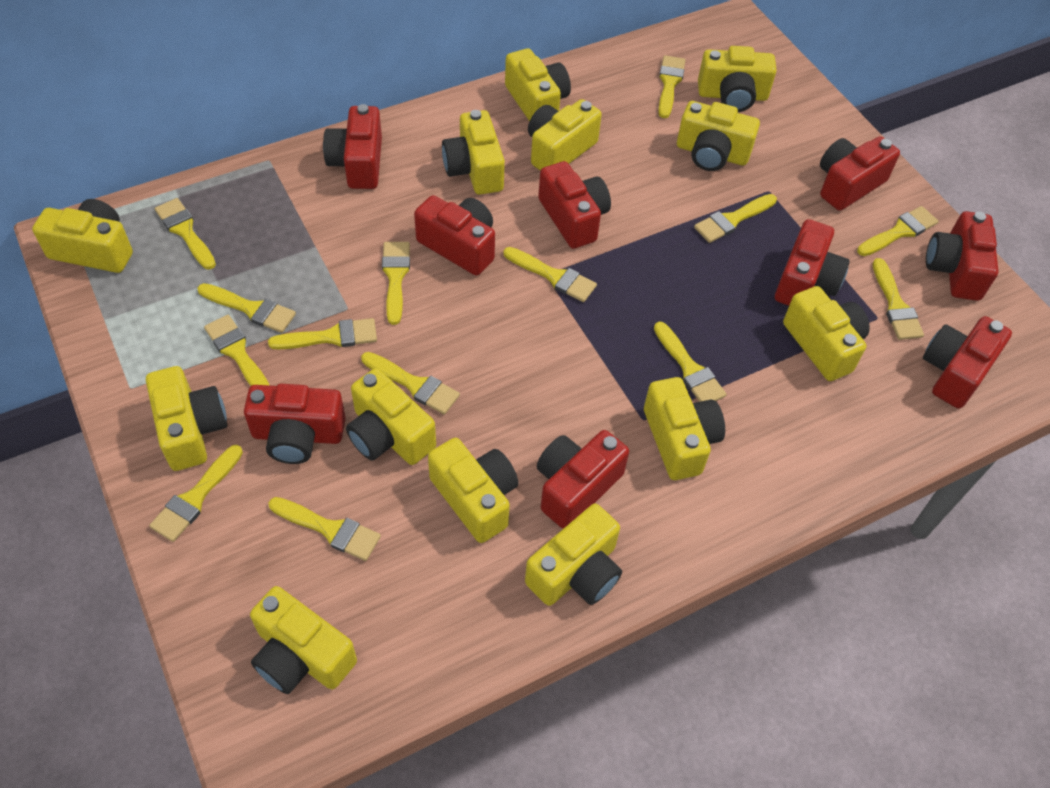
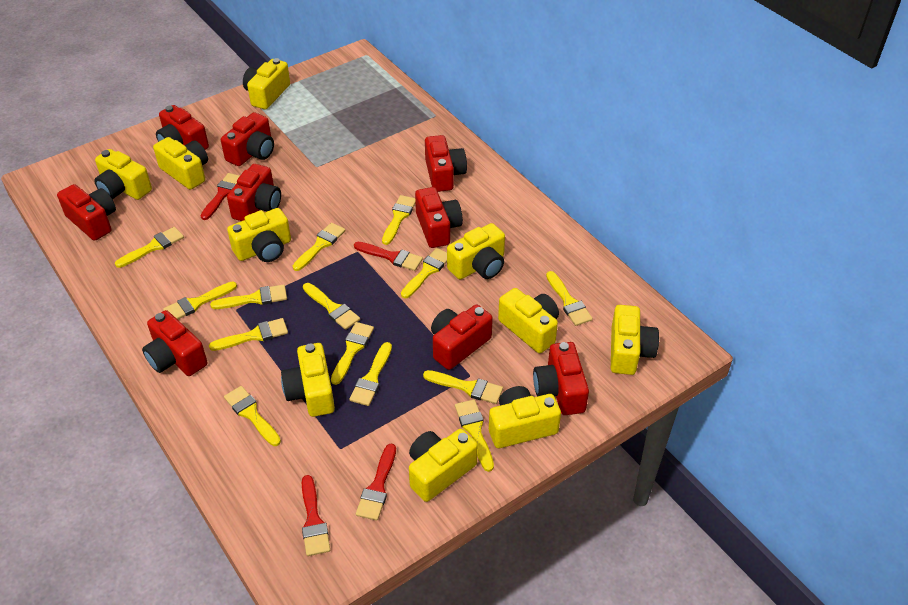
red brush: none = 0 -> [201,173,240,220] [302,475,330,556] [354,242,423,271] [356,443,396,521] = 4
yellow camera: [32,199,133,273] [146,366,227,471] [250,586,357,694] [346,368,436,465] [428,438,518,543] [442,110,505,195] [505,48,571,122] [525,504,622,606] [528,99,602,171] [644,377,725,480] [677,101,760,171] [698,46,777,112] [783,286,870,381] = 13 -> [94,149,152,200] [153,137,208,190] [227,208,291,262] [243,58,290,109] [281,343,335,417] [409,429,478,502] [447,223,505,280] [489,386,561,448] [498,288,559,353] [611,305,659,375] = 10

